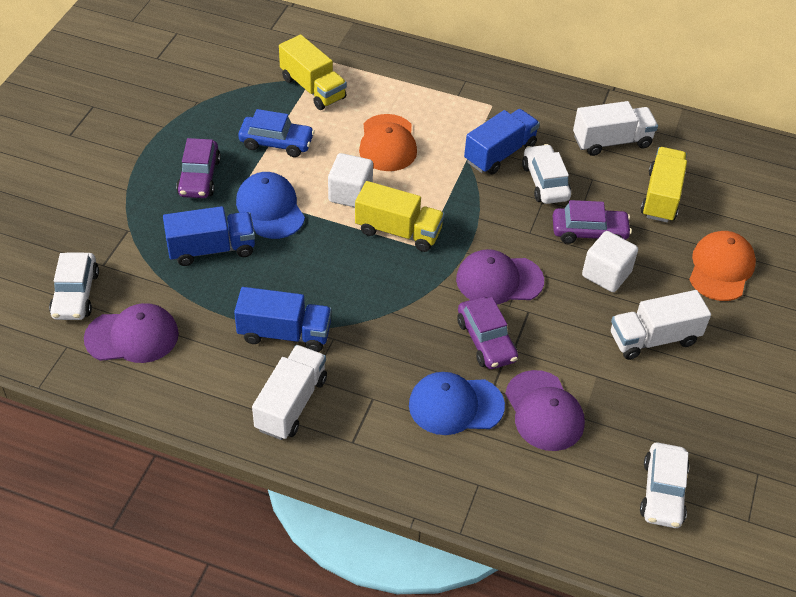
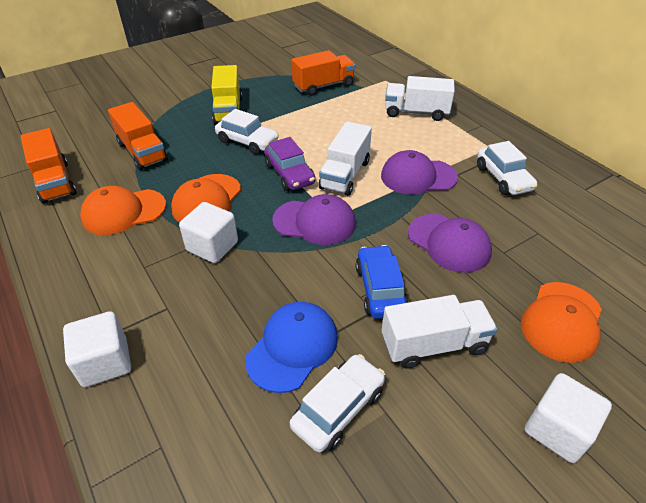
blue cap: [236,172,305,239] [409,372,505,435] = 2 -> [245,302,338,393] = 1
blue truck: [163,206,255,266] [234,287,332,352] [464,109,540,174] = 3 -> none = 0
orange cap: [359,114,417,171] [689,231,756,301] = 2 -> [80,186,166,235] [171,174,241,223] [521,282,602,363] = 3
orange truck: none = 0 -> [21,128,76,204] [108,102,168,170] [292,50,356,96] = 3
purple car: [176,138,221,198] [457,297,518,369] [553,200,632,244] = 3 -> [265,137,316,191] = 1
white cube: [328,153,373,207] [582,231,638,292] = 2 -> [63,311,131,387] [179,202,238,263] [525,373,612,463] = 3
yellow truck: [279,34,347,110] [355,181,444,252] [641,147,687,223] = 3 -> [211,65,243,125] = 1

